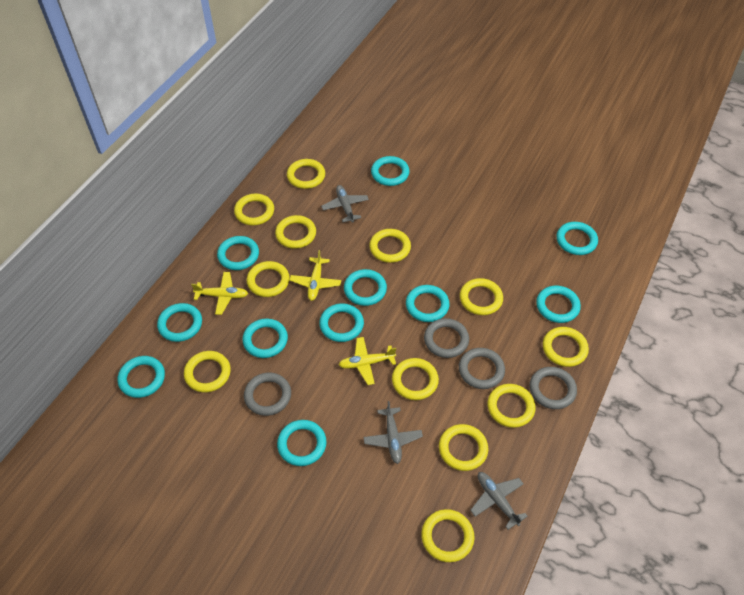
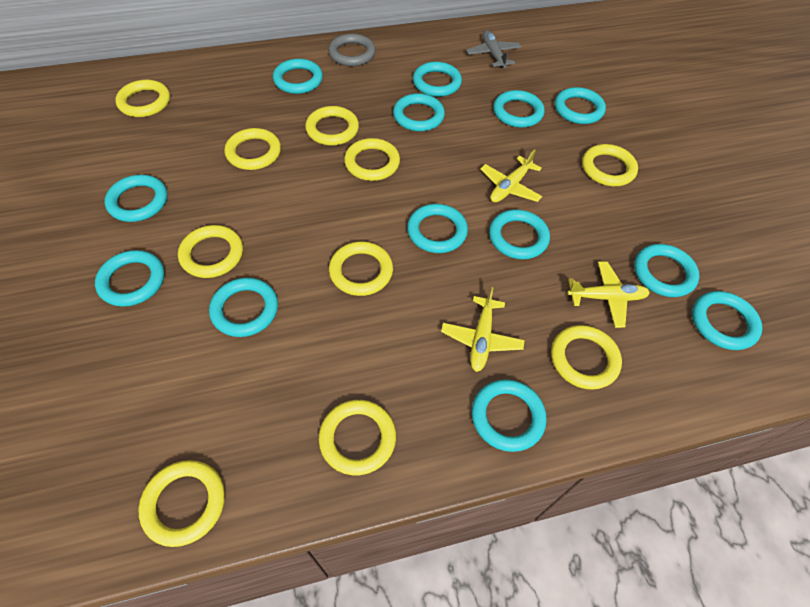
grey plane: [321,185,369,223] [364,401,423,464] [470,472,528,530] = 3 -> [466,30,521,68] = 1
grey ring: [244,373,291,416] [424,318,469,358] [459,348,505,389] [529,367,577,409] = 4 -> [328,33,376,66] = 1
turquoise ring: [118,356,165,398] [157,303,202,342] [217,236,259,270] [242,319,288,358] [277,420,327,466] [319,303,364,342] [344,269,387,306] [371,156,410,186] [406,285,450,322] [536,286,581,323] [557,222,598,255] = 11 -> [95,250,165,307] [104,175,168,222] [209,278,278,337] [273,59,323,94] [393,93,445,132] [407,204,468,253] [413,62,462,97] [472,379,547,452] [489,209,550,259] [493,90,545,128] [555,87,606,124] [634,244,700,297] [692,291,763,350] = 13
yellow ring: [184,351,231,392] [234,194,274,225] [247,261,290,297] [275,215,316,249] [287,159,325,189] [369,229,411,263] [392,358,439,400] [421,509,474,562] [439,424,488,471] [460,278,503,315] [487,384,536,428] [543,327,589,367] = 12 -> [115,80,170,117] [138,460,225,547] [178,225,243,278] [225,128,281,170] [305,106,359,145] [319,400,396,475] [329,242,393,296] [344,138,400,181] [551,325,622,390] [582,144,638,186] = 10

